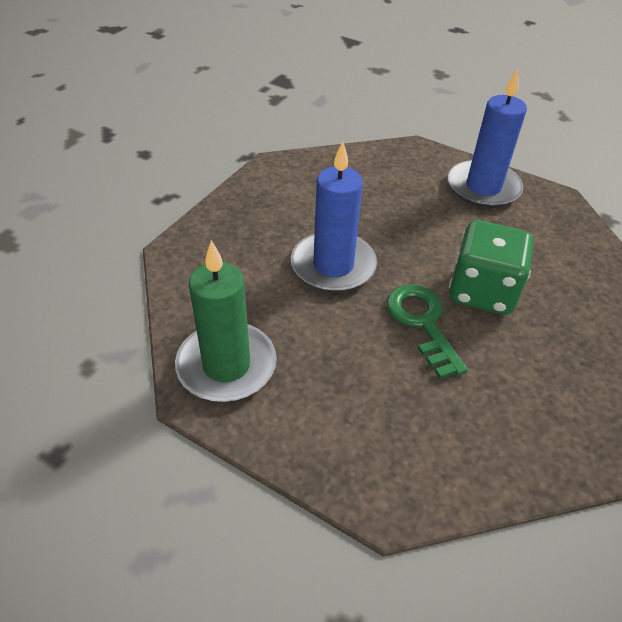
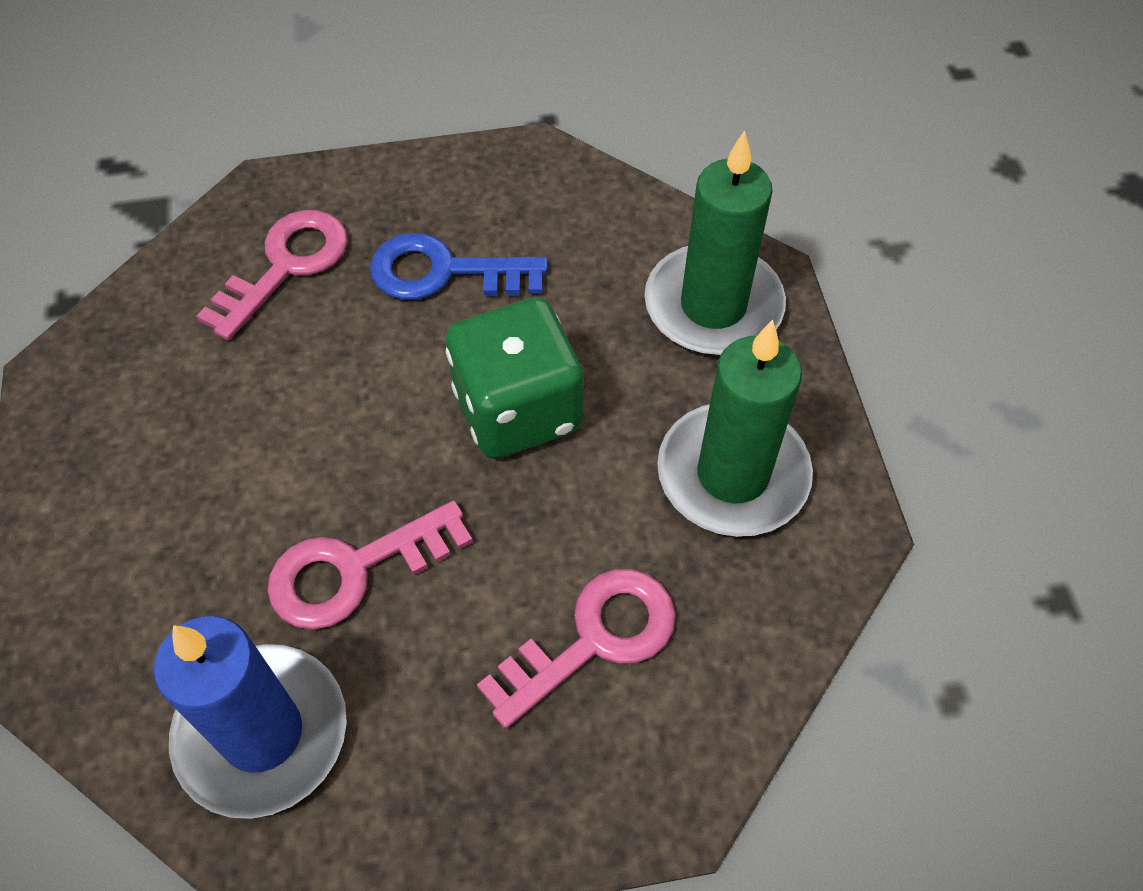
blue candle: [291,141,377,292] [448,69,527,208] = 2 -> [154,616,347,819] = 1
blue key: none = 0 -> [370,233,548,300] = 1
green candle: [175,240,277,402] = 1 -> [644,130,786,355] [657,319,813,537] = 2
green key: [386,284,468,379] = 1 -> none = 0
pink key: none = 0 -> [196,210,348,340] [268,501,473,629] [477,569,676,728] = 3

